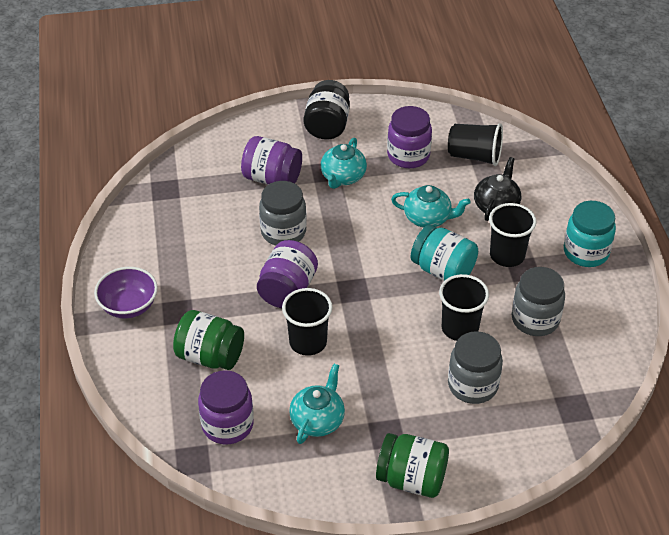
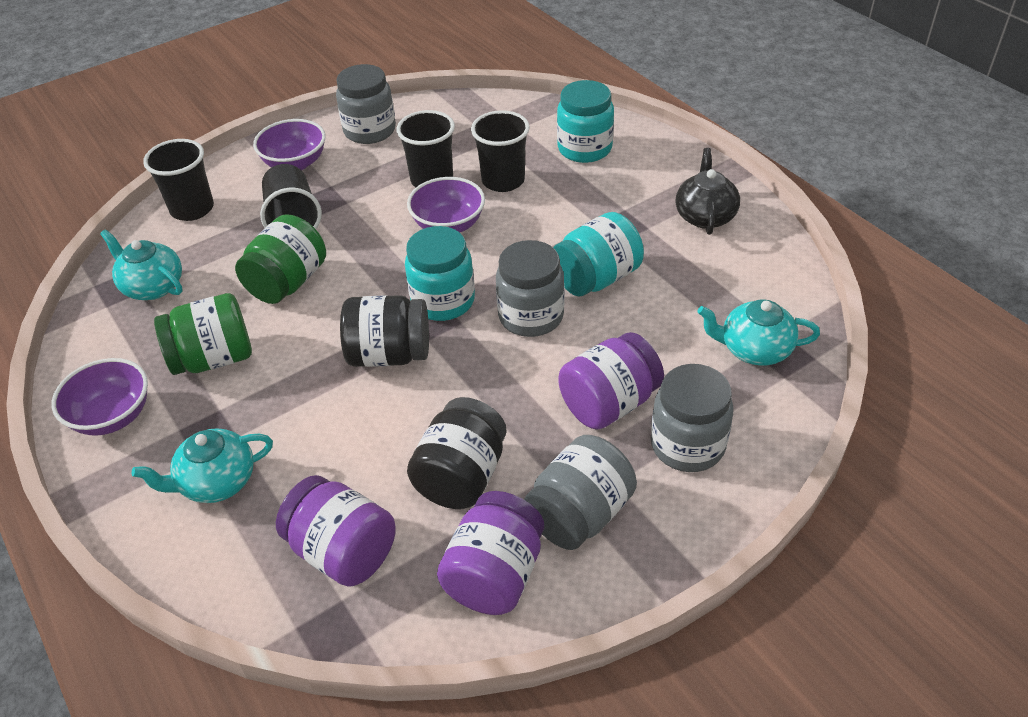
black jar: [303,80,350,140] = 1 -> [340,295,429,367] [407,397,506,509] = 2
grey jar: [259,181,307,245] [448,331,503,404] [512,267,565,336] = 3 -> [336,64,396,144] [496,240,565,337] [524,435,637,550] [651,364,734,472] = 4
purple bowl: [94,267,158,318] = 1 -> [51,358,148,436] [253,119,326,170] [407,177,485,232] = 3
purple jar: [198,370,254,445] [241,136,302,185] [257,240,318,308] [387,106,432,168] = 4 -> [276,475,396,587] [437,491,544,615] [558,332,664,430] = 3
turquoise jar: [411,225,478,281] [564,201,616,267] = 2 -> [405,226,475,321] [553,212,644,296] [557,80,614,163] = 3

